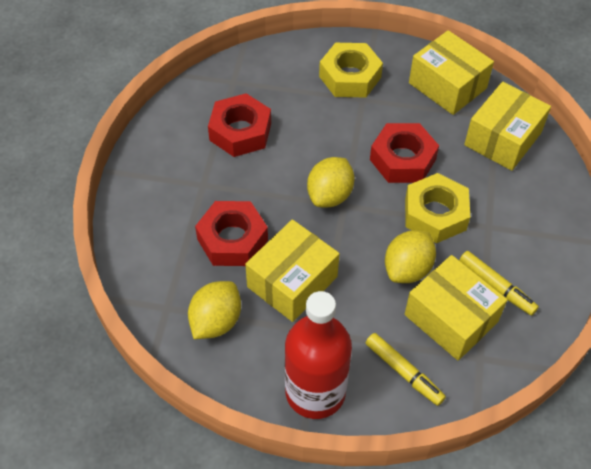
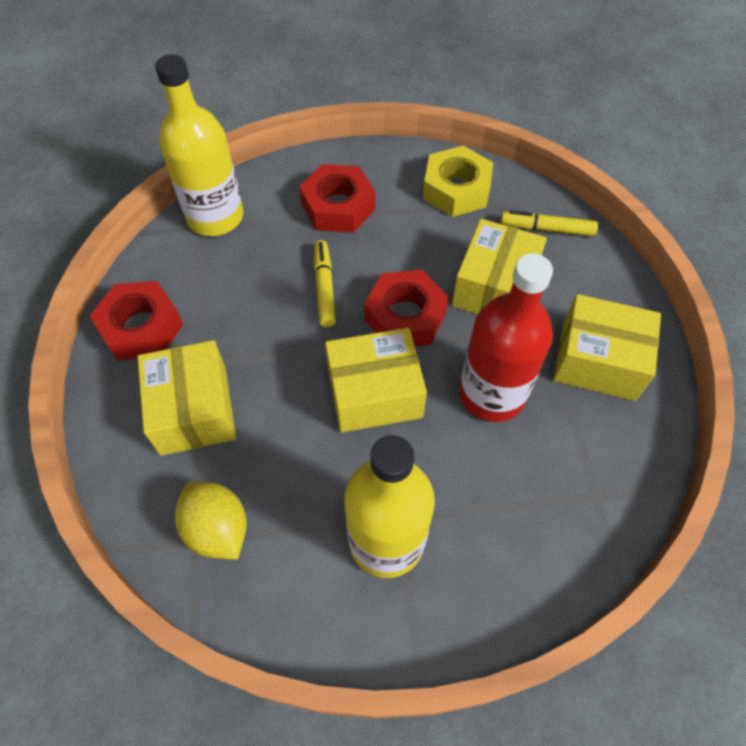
yellow bottle: none = 0 -> [155,54,244,236] [344,435,435,578] = 2
yellow lemon: [188,281,241,339] [307,157,354,208] [385,231,436,283] = 3 -> [175,482,247,560] = 1
yellow nut: [319,43,383,98] [405,173,470,243] = 2 -> [423,146,493,217] = 1

